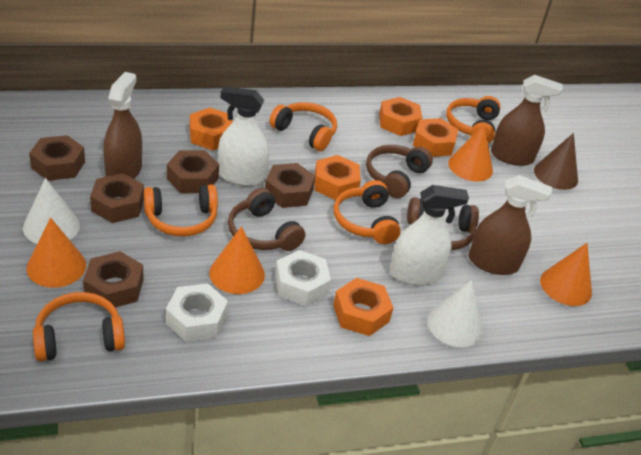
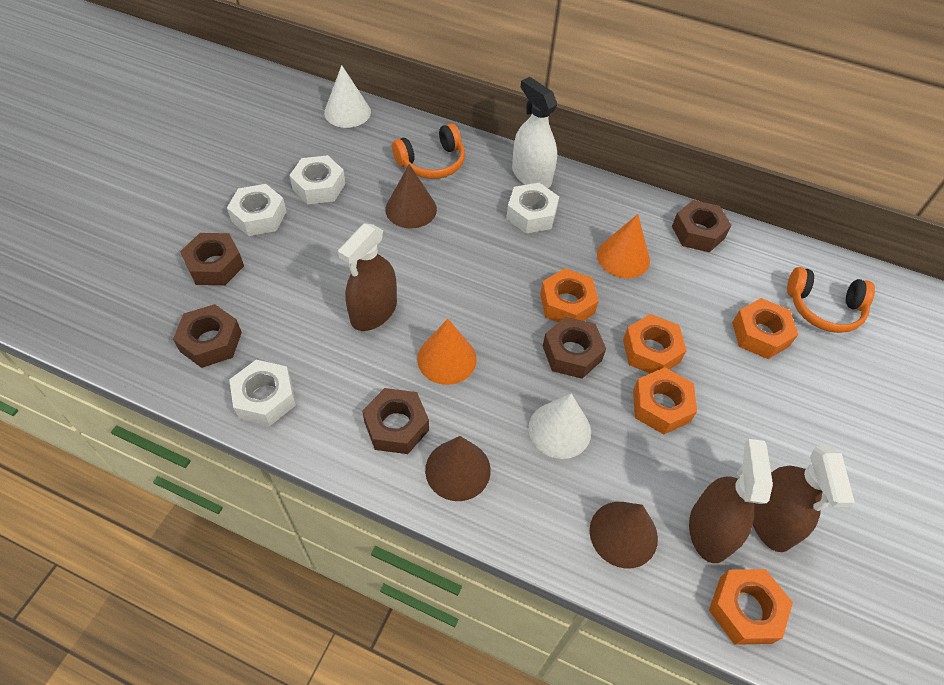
brown cone: [534,133,578,190] = 1 -> [385,164,437,229] [425,436,491,501] [590,502,658,568] = 3
brown headphones: [228,188,305,251] [366,145,433,198] [407,197,479,250] = 3 -> none = 0
orange cone: [26,217,86,288] [209,226,265,294] [448,124,493,181] [540,243,592,306] = 4 -> [417,319,477,385] [597,214,650,278] = 2
orange headphones: [33,292,125,361] [144,185,218,237] [269,102,337,151] [334,180,401,244] [446,96,501,143] = 5 -> [392,123,465,179] [787,267,875,333] = 2
white nut: [166,283,228,342] [275,250,331,306] = 2 -> [227,184,287,236] [229,360,296,426] [289,155,345,204] [506,183,559,234] = 4
white spray bottle: [218,86,269,186] [390,185,469,285] = 2 -> [512,77,557,188] = 1

